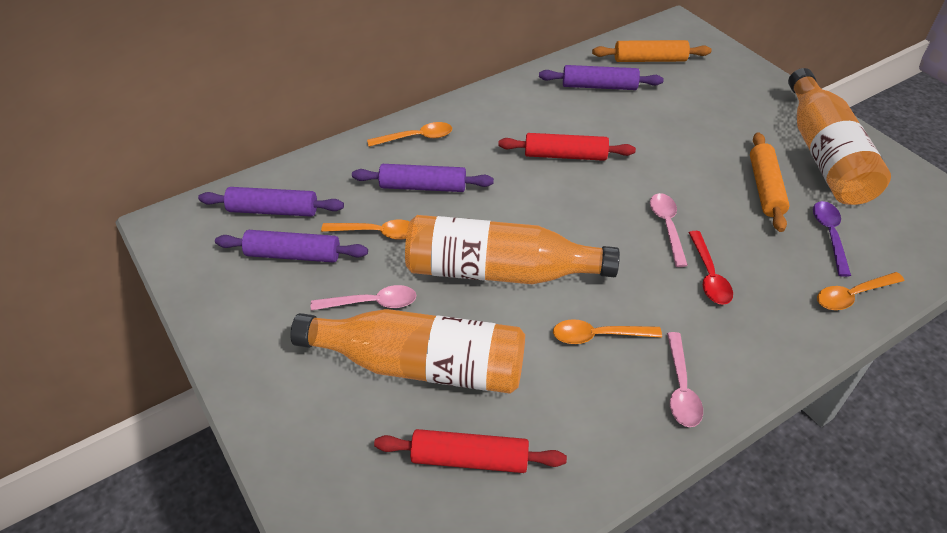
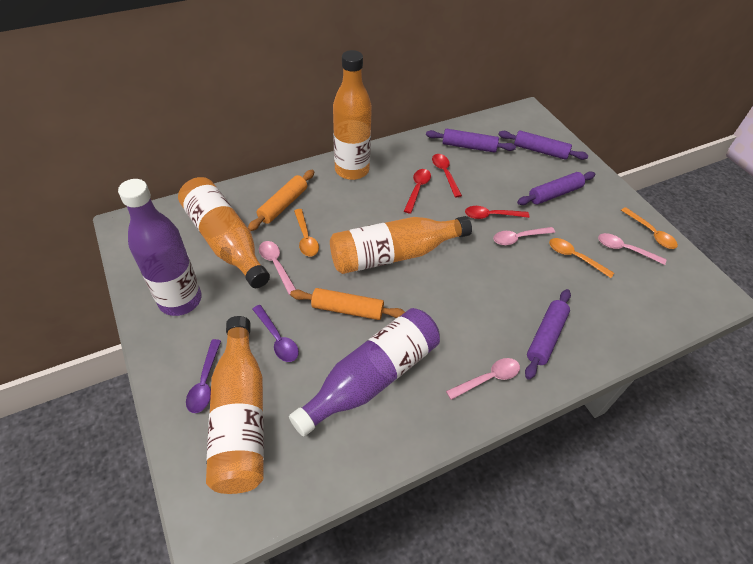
orange bottle: [290,309,525,394] [405,215,620,284] [788,68,891,205] = 3 -> [178,177,270,288] [206,316,264,494] [330,216,472,274] [333,50,372,180] = 4
orange spoon: [321,220,410,240] [367,122,452,147] [553,319,662,344] [817,272,905,310] = 4 -> [294,209,319,256] [549,238,614,278] [621,207,678,249] = 3
pink spoon: [311,285,416,311] [650,193,688,267] [667,332,703,427] = 3 -> [259,241,296,295] [446,358,520,400] [493,227,555,245] [598,233,666,265] = 4
purple bottle: none = 0 -> [118,179,202,316] [289,308,440,437] = 2
purple spoon: [813,201,851,277] = 1 -> [186,339,221,413] [252,305,299,362] = 2
red rolling pin: [374,429,567,473] [498,133,636,161] = 2 -> none = 0
red spoon: [689,231,733,305] = 1 -> [404,169,431,214] [432,154,462,197] [465,206,529,219] = 3

